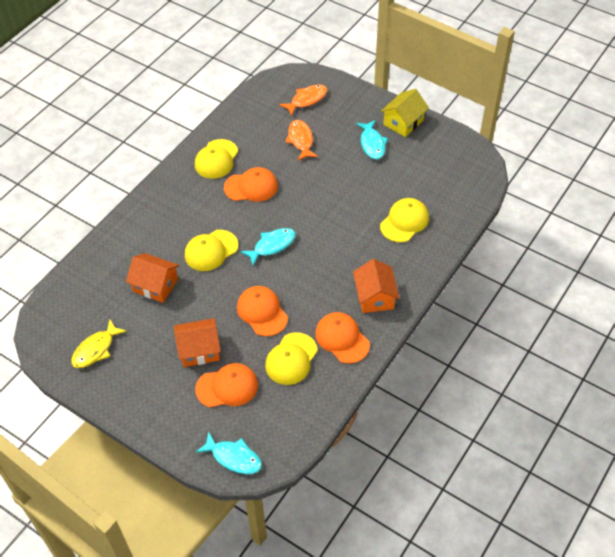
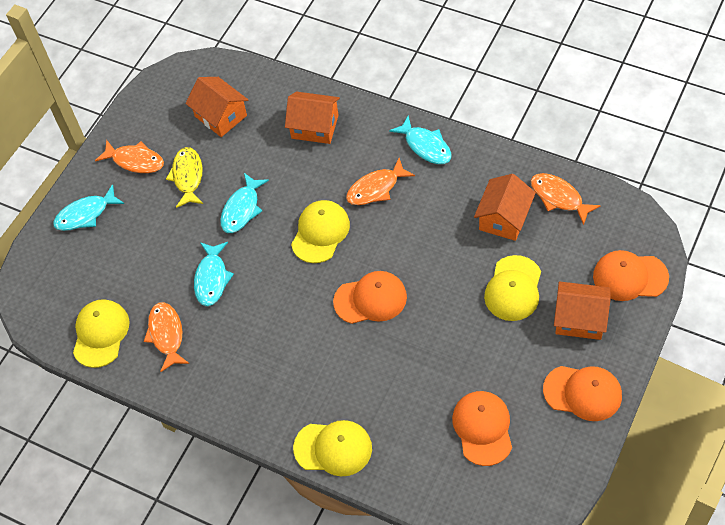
orange fish: [279,85,327,116] [285,120,318,160] = 2 -> [95,140,164,173] [144,302,189,372] [346,158,415,205] [531,173,601,225] = 4
orange house: [126,253,179,303] [174,318,221,367] [353,259,400,313] = 3 -> [185,77,248,137] [285,92,340,144] [474,174,536,241] [554,281,611,340] = 4
turquoise fish: [195,431,262,474] [240,228,296,265] [356,120,388,160] = 3 -> [53,184,124,231] [194,242,234,306] [220,173,269,233] [389,116,451,164] = 4
yellow house: [380,89,429,137] = 1 -> none = 0

